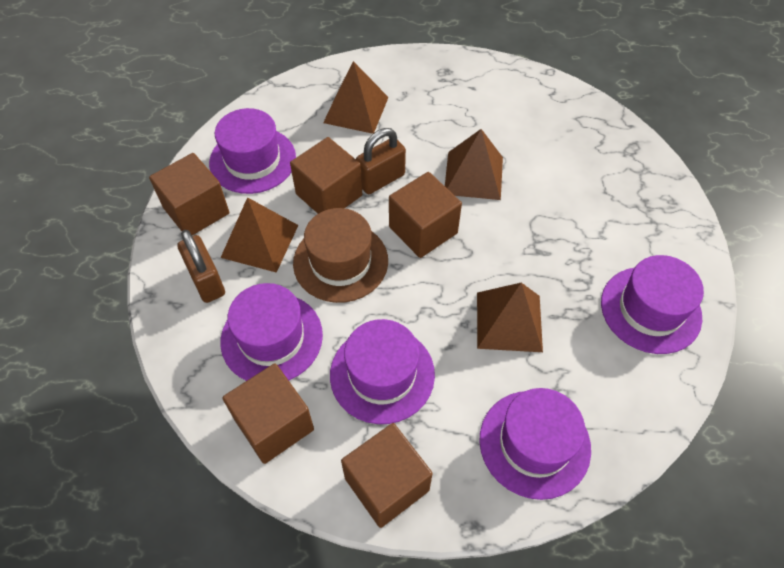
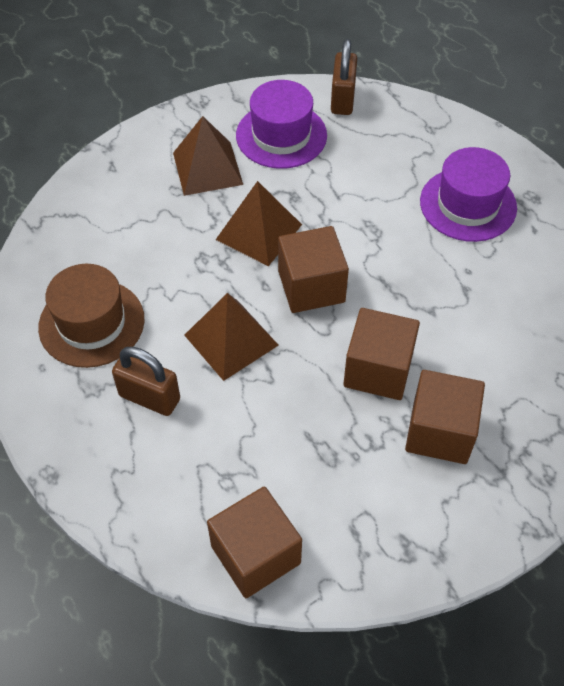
brown cube: [149,153,229,235] [223,363,314,464] [290,137,362,214] [341,423,433,528] [389,172,462,258] = 5 -> [207,487,302,598] [278,226,349,313] [343,308,420,400] [405,370,485,464] = 4
brown pyramid: [221,197,299,273] [323,61,389,134] [445,129,503,200] [477,283,543,352] = 4 -> [173,116,243,196] [184,293,279,381] [216,181,302,266] = 3
purple hat: [209,108,296,194] [220,283,323,381] [330,319,435,424] [479,388,591,500] [601,255,704,354] = 5 -> [236,80,327,169] [420,147,517,242] = 2

